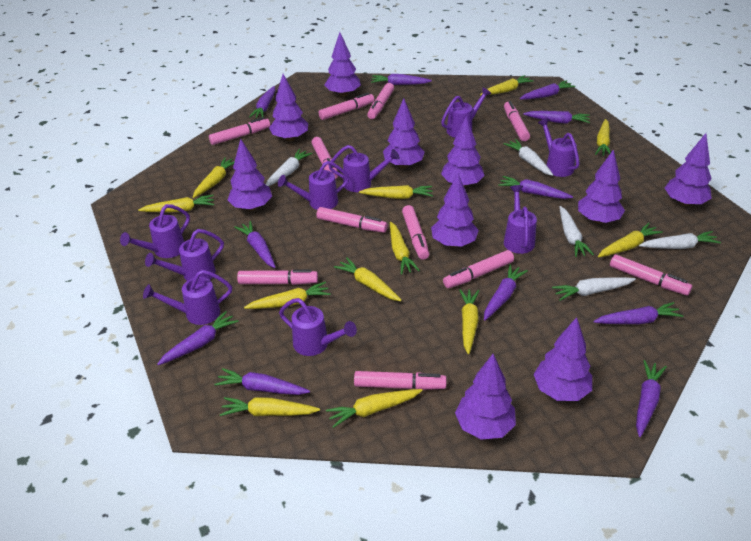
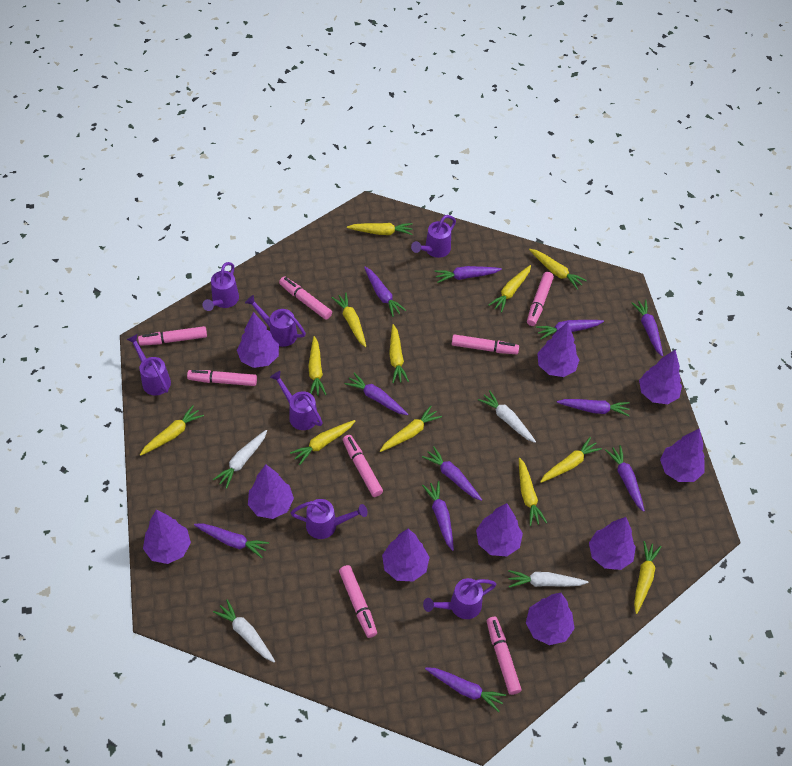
pink marker: [209,117,270,145] [237,270,318,285] [311,137,338,179] [316,207,388,233] [319,93,374,120] [354,371,447,390] [367,83,394,119] [402,205,429,260] [443,250,514,288] [504,101,530,141] [610,255,692,296] = 11 -> [138,326,207,346] [187,370,257,386] [279,276,332,320] [339,565,377,638] [343,435,383,497] [452,334,519,354] [487,617,522,695] [527,272,554,326] = 8
purple watering can: [120,204,190,258] [143,270,232,325] [145,229,224,281] [278,161,350,210] [279,298,357,356] [329,145,400,192] [441,87,491,138] [504,185,537,254] [538,118,580,177] = 9 -> [127,334,171,395] [202,262,239,311] [245,295,306,347] [270,371,323,430] [291,499,368,539] [411,215,456,258] [423,578,496,619] = 7
white carrot: [266,149,313,186] [503,139,553,176] [552,277,636,301] [560,206,594,257] [639,231,721,249] = 5 -> [213,430,267,489] [213,599,275,663] [478,390,536,443] [508,570,588,588] = 4

